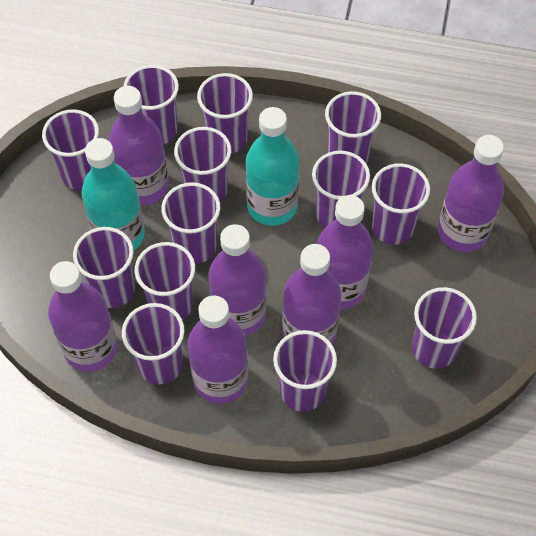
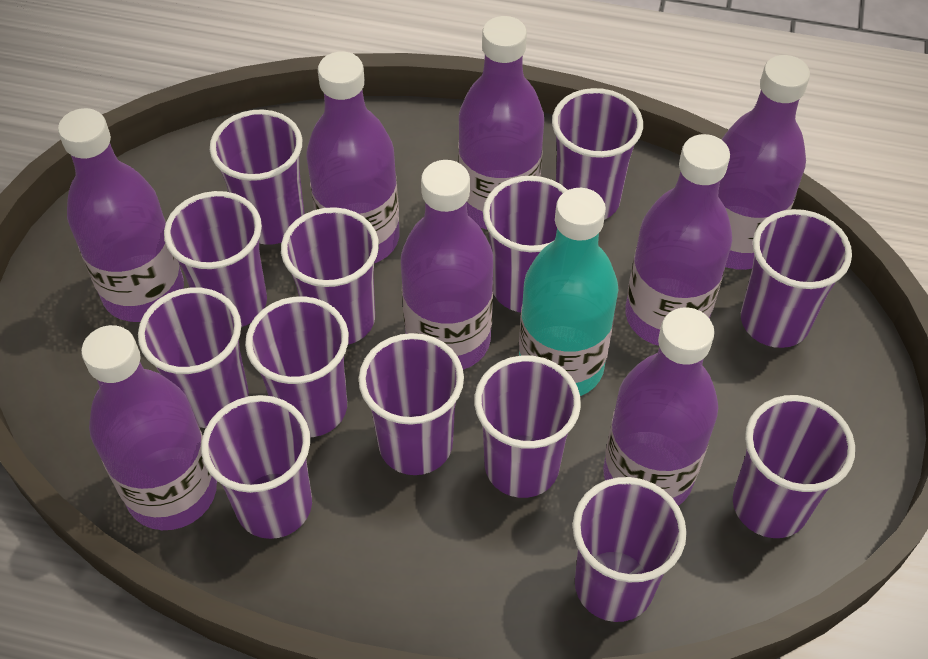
purple bottle: [48,261,117,372] [109,86,169,205] [188,295,248,404] [208,224,266,336] [282,244,341,344] [317,195,373,309] [438,135,504,252] = 7 -> [58,108,184,322] [81,325,217,530] [306,52,400,263] [401,160,493,370] [458,16,544,230] [603,307,718,506] [625,134,732,346] [718,55,810,270] = 8
turquoise bottle: [81,138,145,251] [246,107,300,226] = 2 -> [519,188,618,396] = 1

